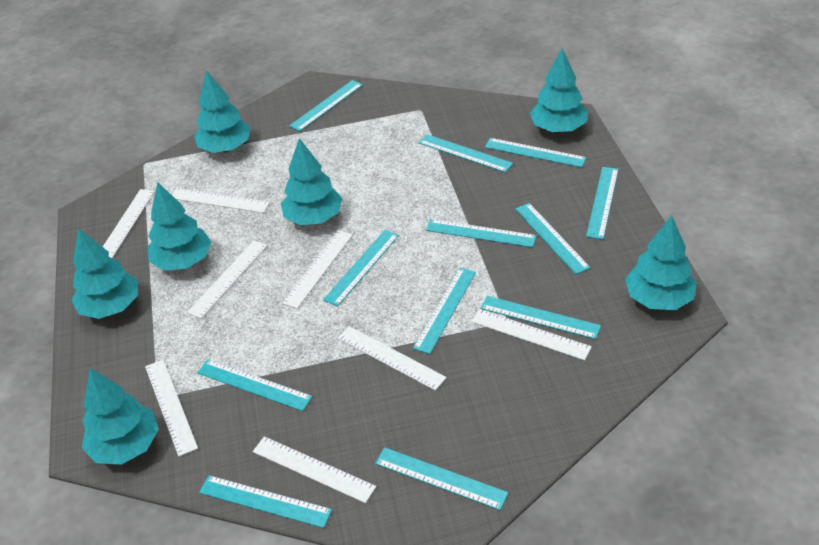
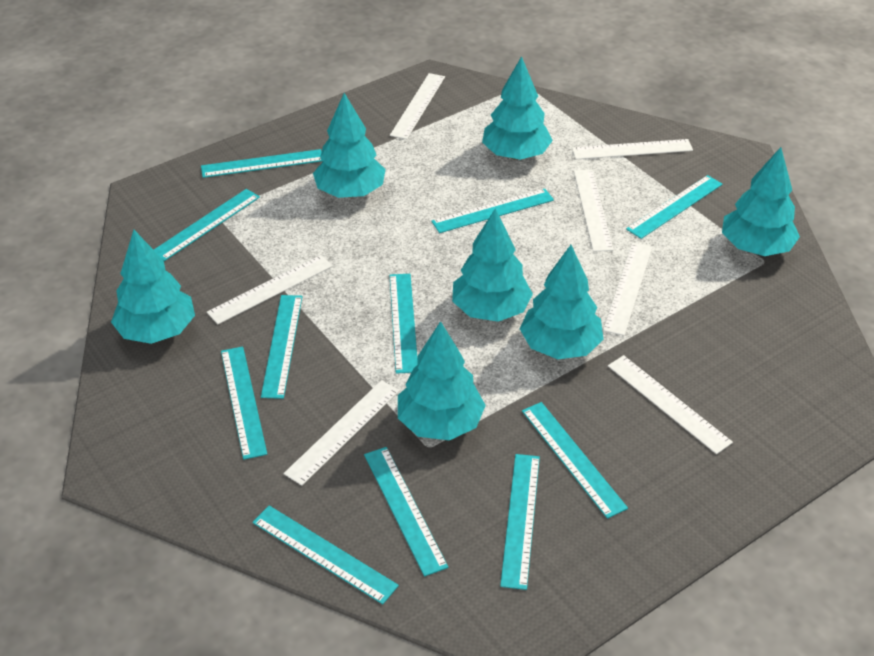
turquoise ruler: [197,359,313,411] [199,475,332,528] [289,80,363,131] [323,230,399,307] [375,447,508,510] [413,268,476,354] [419,134,513,173] [426,219,537,248] [480,296,601,339] [485,138,587,168] [515,203,591,275] [586,167,619,239] = 12 -> [154,189,260,261] [201,149,322,178] [221,346,267,460] [253,506,399,604] [261,295,302,399] [364,447,448,576] [389,274,418,374] [431,189,554,233] [500,454,540,590] [522,402,628,519] [626,175,723,239] = 11
white ruler: [103,189,155,258] [145,360,198,457] [172,188,270,213] [187,240,267,319] [253,436,376,503] [282,230,353,309] [338,326,447,391] [472,309,592,361] = 8 -> [207,255,333,324] [284,380,399,486] [390,73,445,139] [572,139,693,160] [574,170,613,252] [603,243,652,336] [608,355,733,454] = 7

